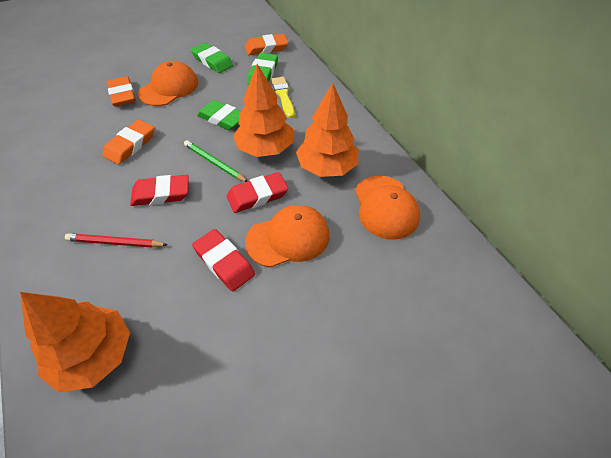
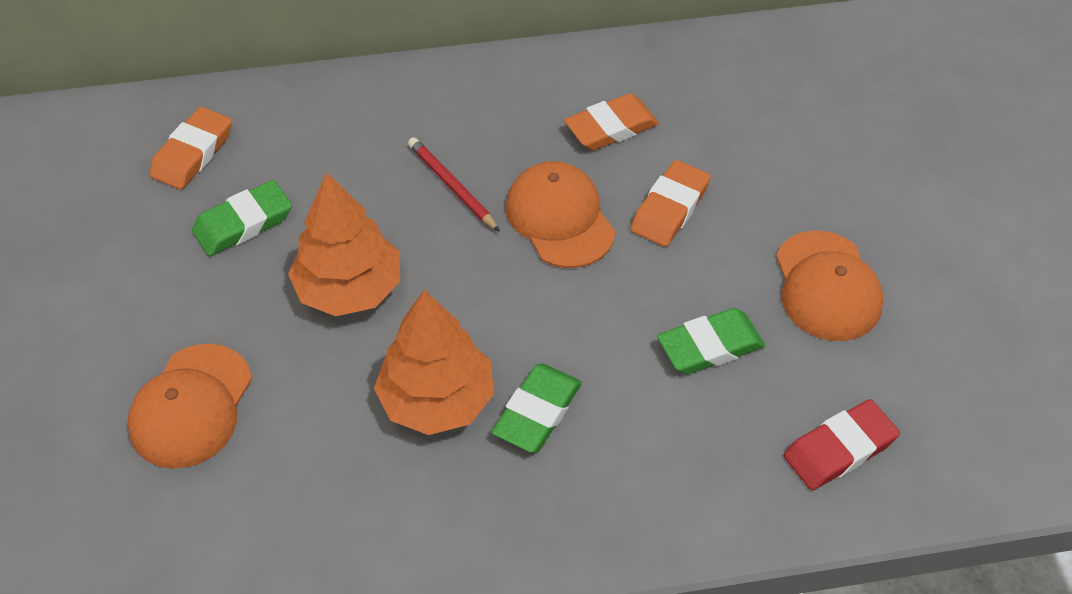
green pencil: [184,140,248,182] = 1 -> none = 0
orange tree: [20,292,130,392] [233,64,293,157] [296,83,358,177] = 3 -> [288,172,400,316] [374,290,494,435] = 2
red eraser: [130,175,189,206] [192,229,255,292] [227,172,289,213] = 3 -> [784,399,900,490] = 1
yellow brush: [271,77,295,118] = 1 -> none = 0

